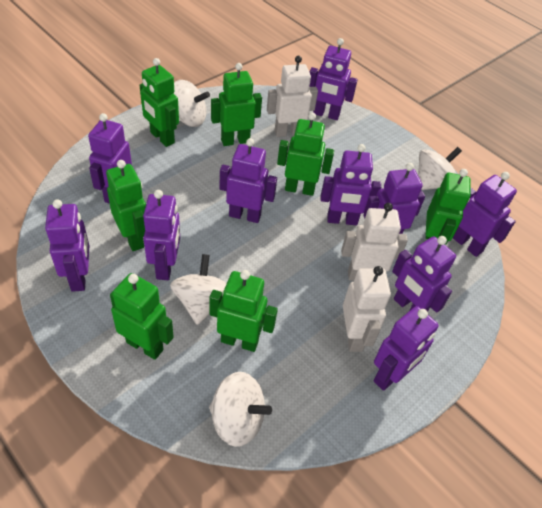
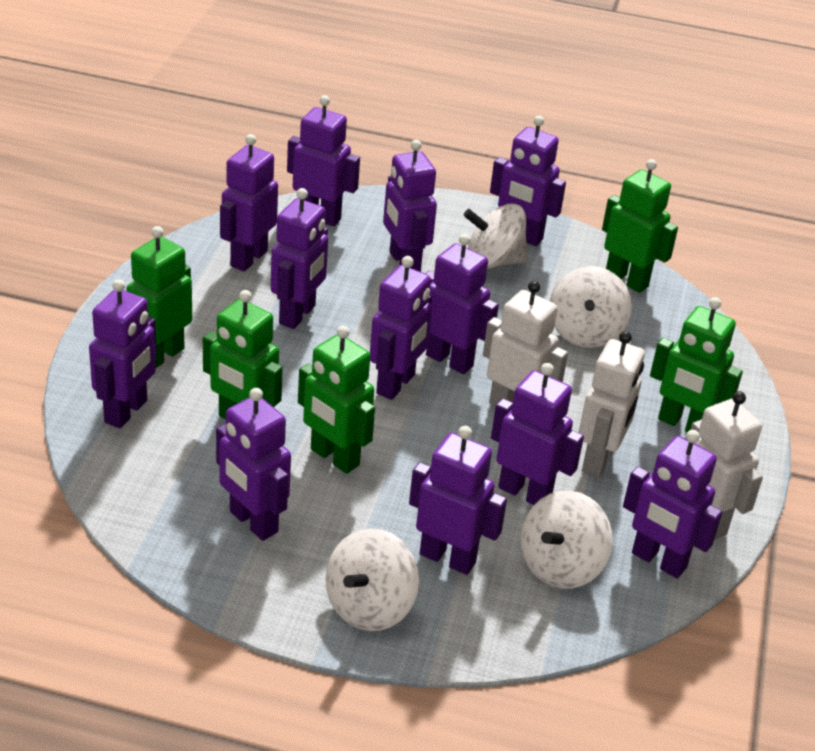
green robot: [106,160,146,251] [110,273,174,360] [140,58,179,147] [209,270,278,352] [211,63,262,146] [277,112,334,196] [426,169,471,245] = 7 -> [126,226,192,368] [203,290,283,419] [298,326,375,474] [602,159,678,293] [650,297,743,432] = 5
purple robot: [45,199,90,292] [88,113,132,204] [143,190,180,280] [219,138,277,223] [310,38,357,120] [321,144,381,225] [363,163,425,234] [374,306,439,391] [392,236,456,313] [453,172,517,257] = 10 -> [89,279,157,428] [216,388,291,541] [220,134,278,272] [271,188,328,329] [287,95,360,226] [370,256,432,400] [383,140,437,272] [409,426,507,575] [425,234,499,374] [490,116,566,246] [491,363,584,505] [623,430,722,578] = 12

